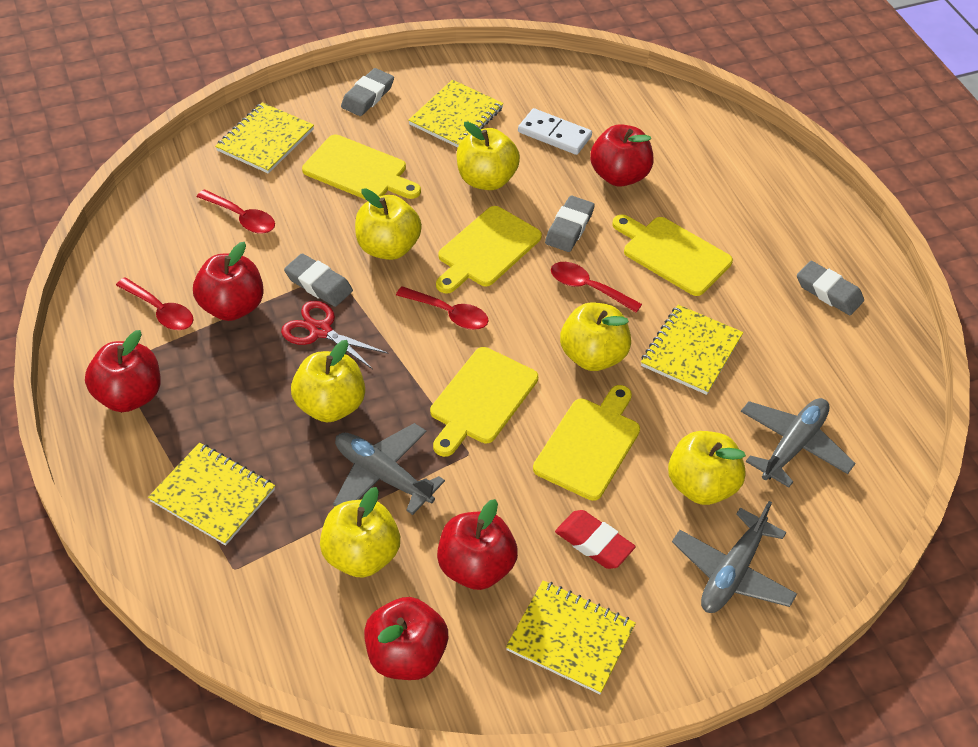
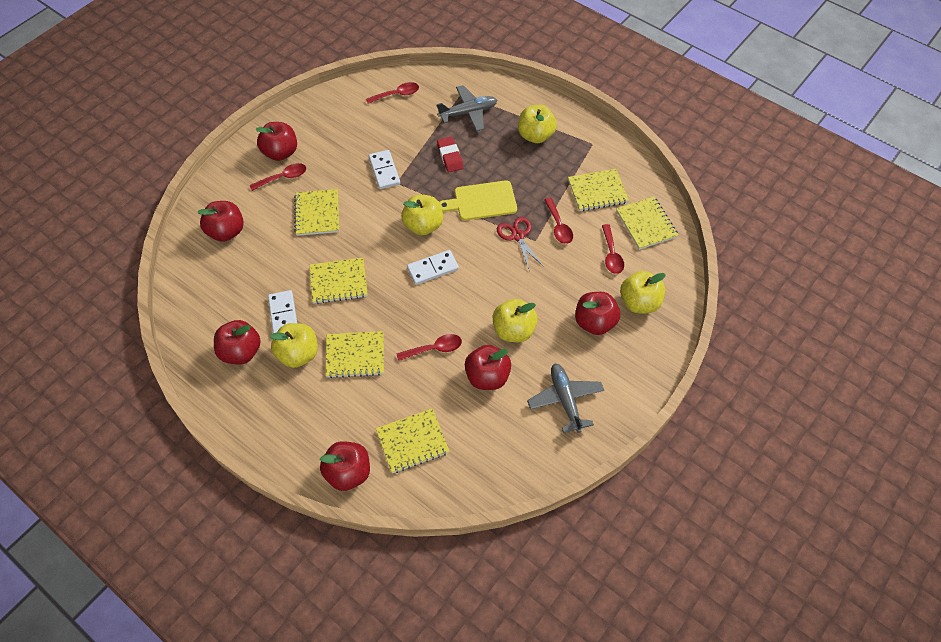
grey eraser: [284,254,353,307] [341,68,394,116] [545,196,595,252] [797,261,864,315] = 4 -> none = 0
grey plane: [333,423,445,515] [672,501,797,613] [741,398,855,488] = 3 -> [436,85,497,131] [527,364,604,433] = 2
red apple: [85,330,161,412] [193,242,264,321] [364,597,448,680] [437,499,518,590] [590,124,653,187] = 5 -> [197,201,244,242] [214,320,261,365] [255,122,297,161] [320,441,370,491] [465,345,511,390] [575,292,620,335] = 6
red spoon: [116,277,193,330] [197,189,275,234] [396,286,489,330] [551,262,642,313] = 4 -> [250,163,306,191] [366,82,419,104] [396,334,462,361] [544,198,573,244] [602,224,624,274] = 5
white domino: [518,108,592,155] = 1 -> [268,290,297,333] [369,150,400,189] [407,250,459,285] = 3
yellow apple: [291,340,365,422] [320,487,400,578] [355,188,422,260] [457,122,520,190] [560,302,631,371] [668,431,746,505] = 6 -> [270,323,318,368] [401,195,443,235] [492,299,538,342] [518,105,557,143] [620,271,666,313] = 5
yellow cutting board: [302,135,421,200] [430,347,538,457] [436,206,542,294] [533,385,640,501] [612,214,733,296] = 5 -> [439,180,517,220] = 1
yellow notebook: [148,443,275,546] [215,102,314,174] [408,80,504,148] [506,580,636,694] [641,305,743,395] = 5 -> [294,189,339,236] [310,258,368,304] [325,331,384,378] [376,408,450,473] [568,169,629,211] [616,197,678,250] = 6

